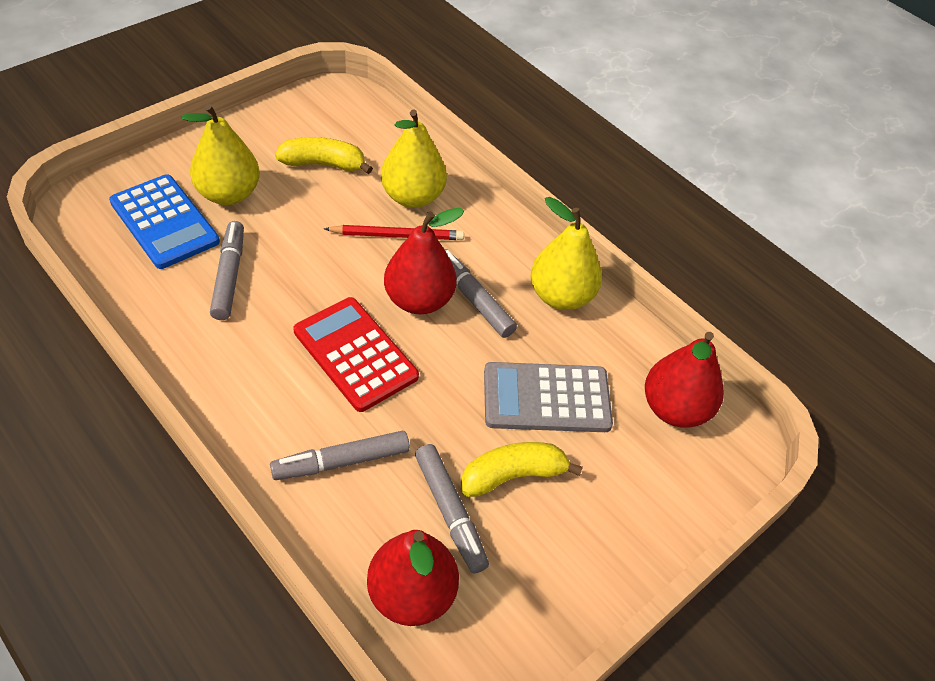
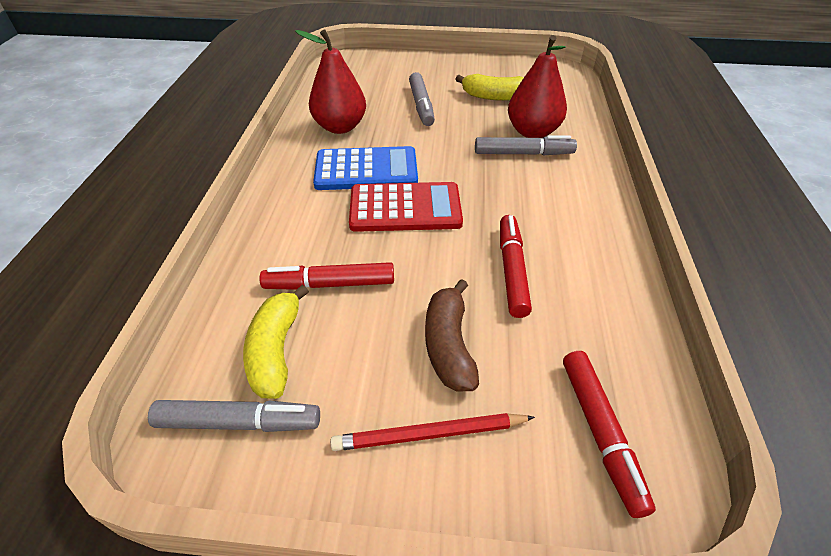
brown banana: none = 0 -> [425,279,479,392] = 1
grey calculator: [484,362,613,432] = 1 -> none = 0
grey marker: [210,221,244,320] [270,431,410,480] [415,444,489,573] [444,249,517,338] = 4 -> [148,400,320,432] [409,72,435,126] [475,135,577,155] = 3
red marker: none = 0 -> [259,262,394,290] [500,215,532,318] [563,351,656,518] = 3
red pear: [367,530,459,626] [384,208,464,314] [645,332,724,428] = 3 -> [295,29,366,134] [508,35,567,138] = 2
yellow pear: [182,104,260,205] [381,110,447,208] [531,197,602,310] = 3 -> none = 0

